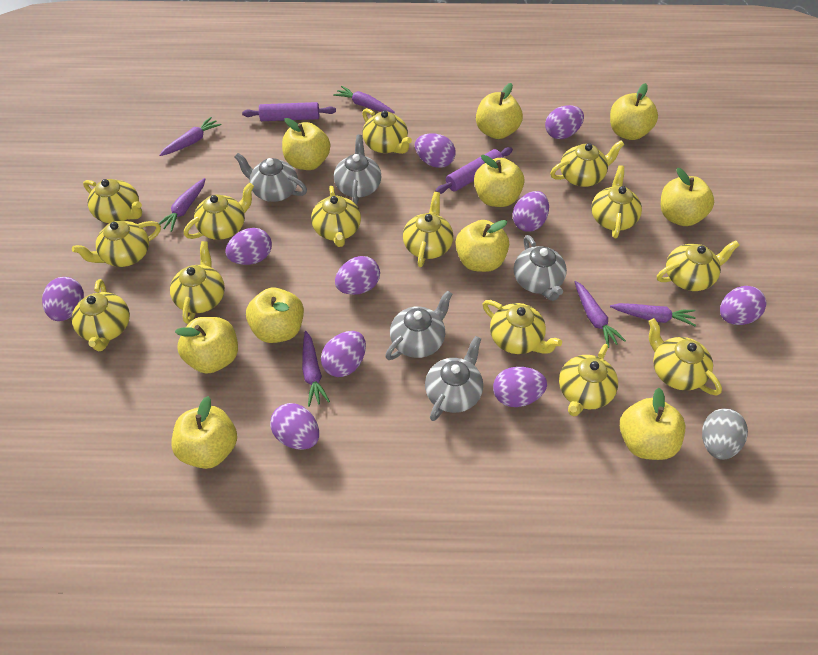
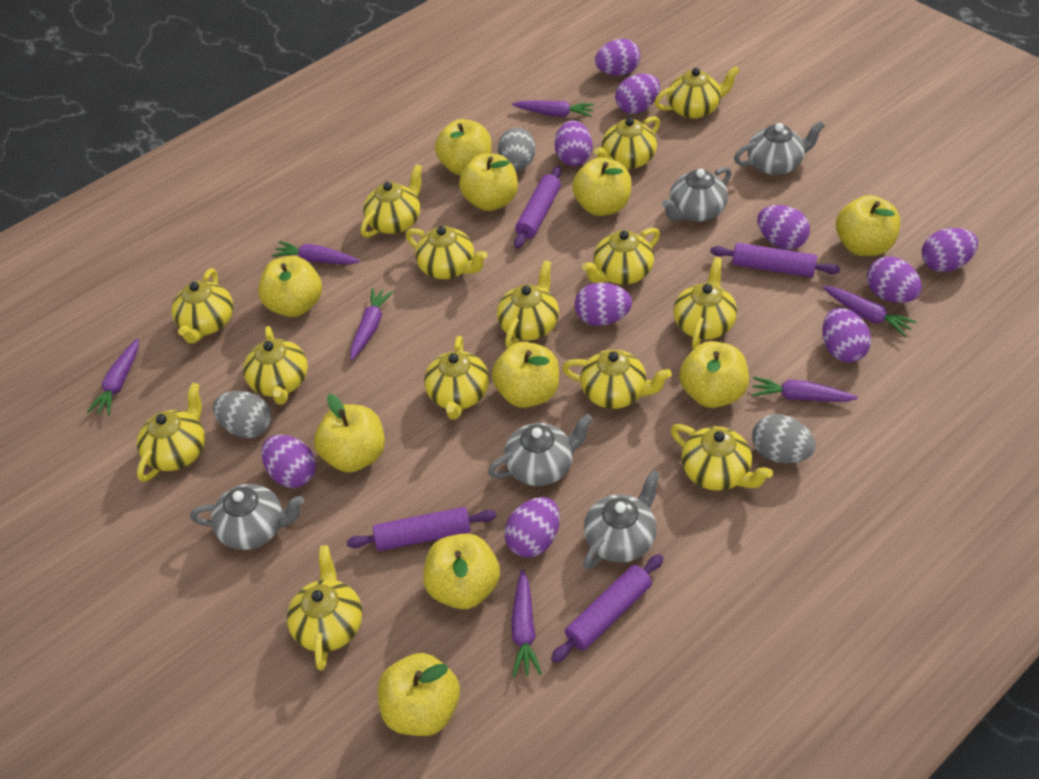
grey egg: [702,408,748,460] = 1 -> [213,391,271,438] [498,127,536,171] [752,414,816,464] = 3
purple carrot: [159,117,221,156] [159,178,205,232] [302,331,330,407] [333,86,395,113] [575,281,626,348] [610,303,696,327] = 6 -> [87,339,139,416] [272,241,361,264] [350,288,393,360] [511,569,542,677] [512,100,594,117] [752,377,858,402] [822,286,917,337] = 7
purple rolling pin: [242,102,336,121] [435,147,513,194] = 2 -> [347,507,497,551] [514,166,562,248] [551,554,664,663] [710,243,840,277] = 4

